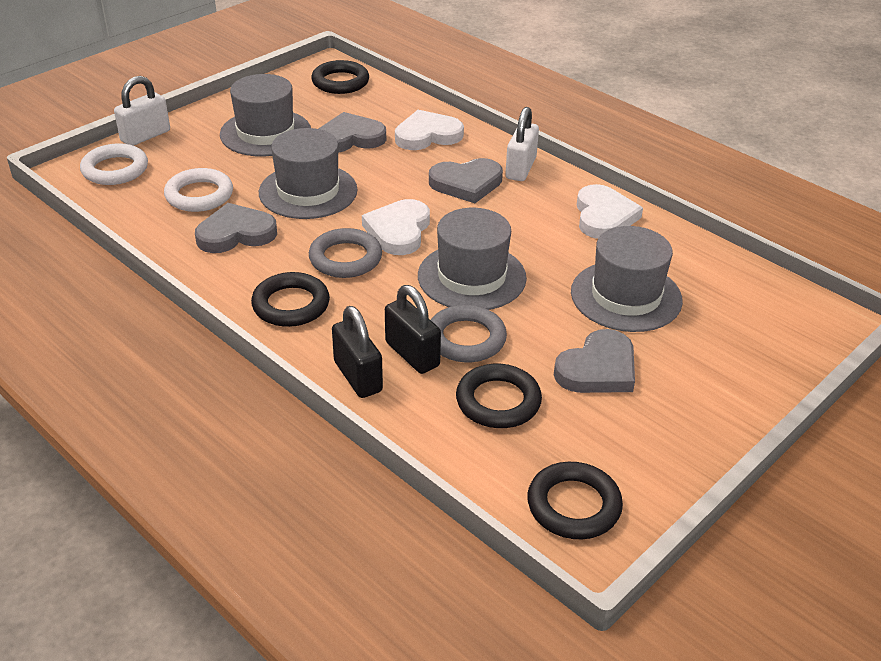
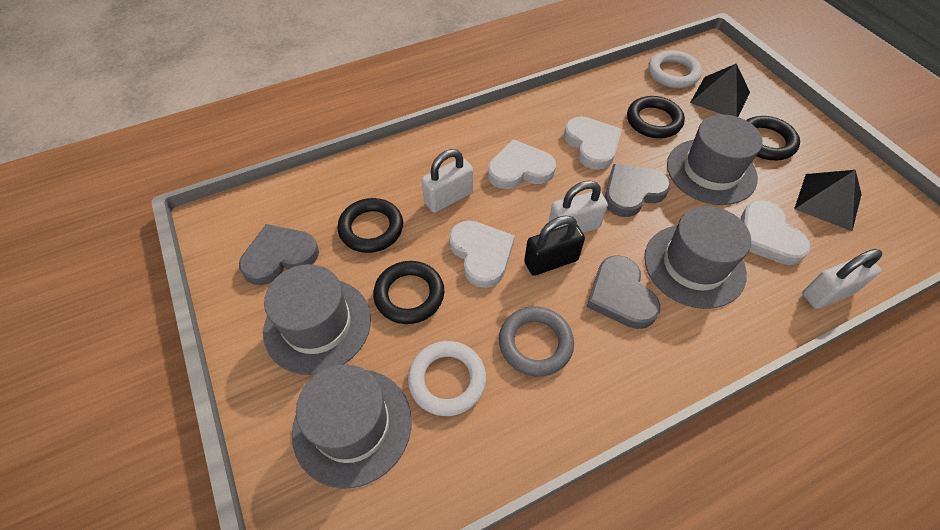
black padlock: [332,306,383,398] [385,285,441,374] = 2 -> [524,215,585,276] = 1
black pyramid: none = 0 -> [690,63,750,117] [794,170,862,231] = 2
grey heart: [195,203,277,253] [319,112,386,153] [429,158,503,203] [554,329,635,393] = 4 -> [239,224,319,285] [586,255,661,329] [605,164,671,217] = 3
grey ring: [309,228,382,278] [431,305,507,362] = 2 -> [499,306,574,376] = 1
white heart: [362,199,430,255] [395,110,464,150] [577,184,643,239] = 3 -> [449,221,515,288] [488,139,556,189] [564,116,622,170] [741,200,811,265] = 4
white padlock: [114,76,170,146] [505,107,539,181] = 2 -> [422,149,473,213] [549,181,608,233] [802,249,882,309] = 3

